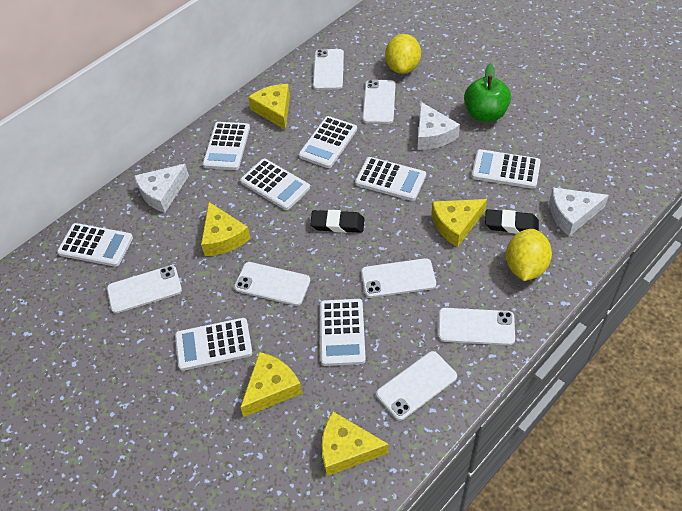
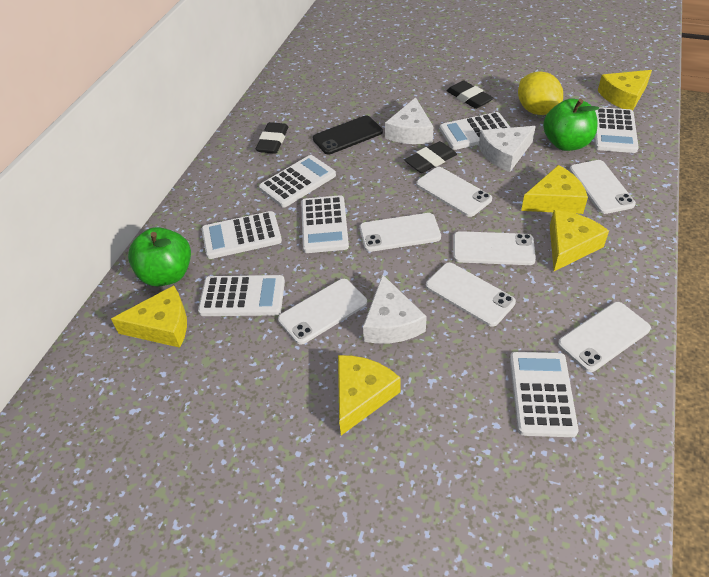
black eraser: [310,210,364,233] [485,209,539,234] = 2 -> [256,122,288,154] [405,141,457,173] [447,80,493,109] = 3
black phone: none = 0 -> [313,115,383,155] = 1
green apple: [464,63,511,122] = 1 -> [128,227,191,286] [543,99,599,151] = 2
white calculator: [57,223,133,267] [175,318,253,371] [203,122,250,170] [240,159,310,210] [299,116,357,168] [320,299,366,366] [355,157,426,201] [472,149,541,189] = 8 -> [198,275,285,316] [202,211,282,259] [259,155,336,207] [301,195,349,253] [440,112,511,150] [510,352,579,437] [594,107,639,153] = 7
yellow lemon: [385,34,421,74] [506,229,552,281] = 2 -> [518,71,563,115] = 1

